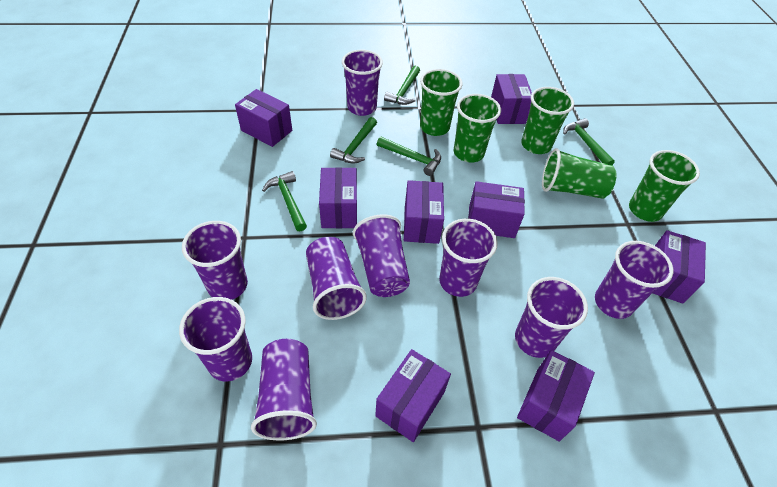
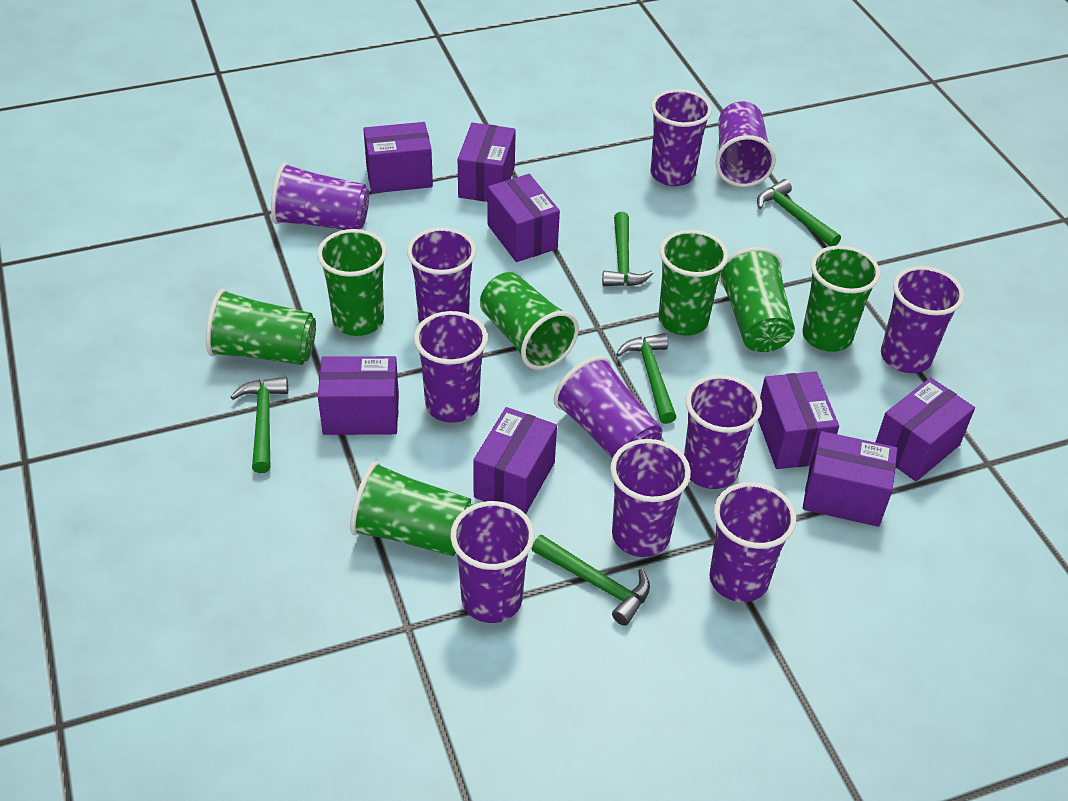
green cup: [420,69,463,136] [454,94,501,163] [521,87,574,154] [542,148,616,199] [629,150,700,222] = 5 -> [206,289,316,365] [317,229,387,336] [350,461,473,556] [480,272,579,370] [659,230,728,336] [718,247,795,352] [802,245,880,352] = 7
purple cup: [179,297,252,381] [182,221,248,300] [251,339,317,440] [306,237,367,320] [342,50,383,116] [353,214,410,297] [439,219,498,297] [515,277,588,358] [595,241,673,319] = 9 -> [271,162,369,230] [407,227,476,323] [414,311,488,423] [450,501,534,623] [553,356,662,459] [610,439,691,557] [651,89,712,186] [684,375,762,489] [710,482,796,602] [715,101,776,187] [881,266,964,373] = 11

